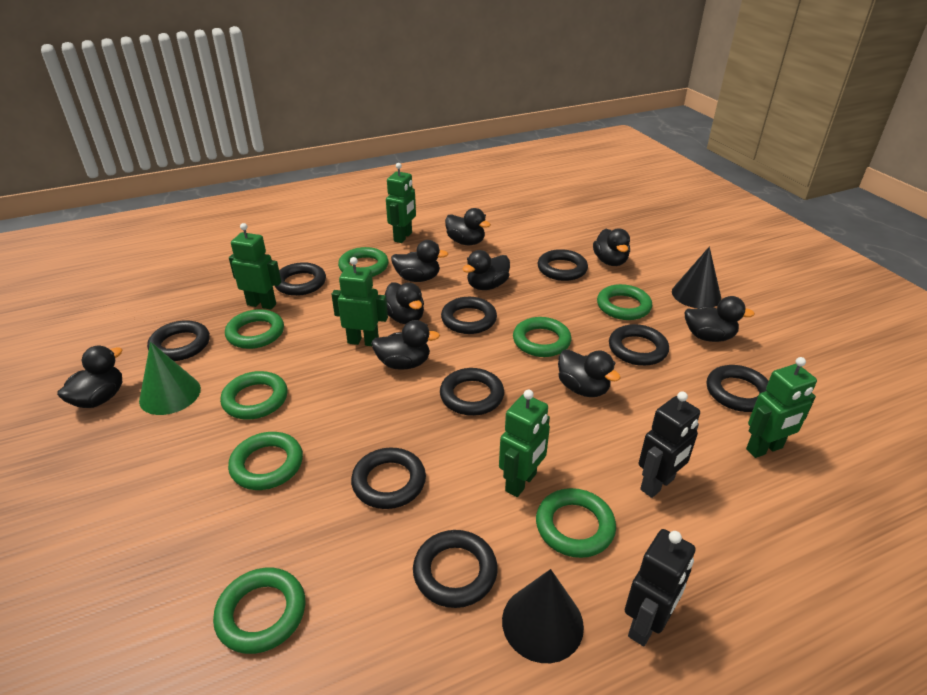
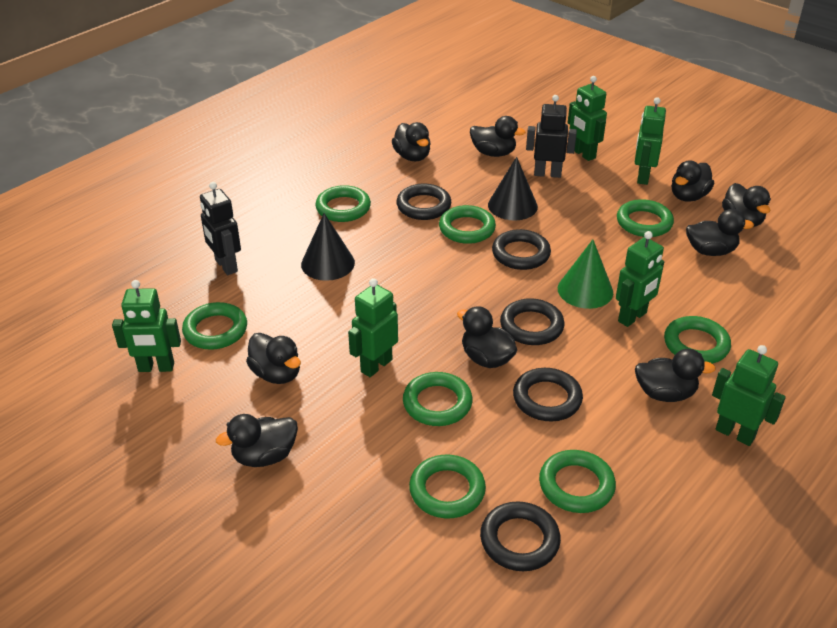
black ring: [147,320,210,361] [275,262,326,296] [351,448,426,509] [413,530,498,608] [440,368,504,416] [441,297,497,334] [538,249,588,281] [609,324,669,366] [707,365,769,412] = 9 -> [396,184,451,220] [480,501,561,571] [492,229,551,270] [500,298,565,345] [513,368,583,421] = 5
green robot: [229,223,281,310] [332,257,388,346] [386,163,416,243] [499,389,550,497] [746,357,817,458] = 5 -> [112,280,181,372] [348,278,398,377] [568,76,607,161] [616,231,664,327] [635,97,666,185] [712,345,786,446] = 6

